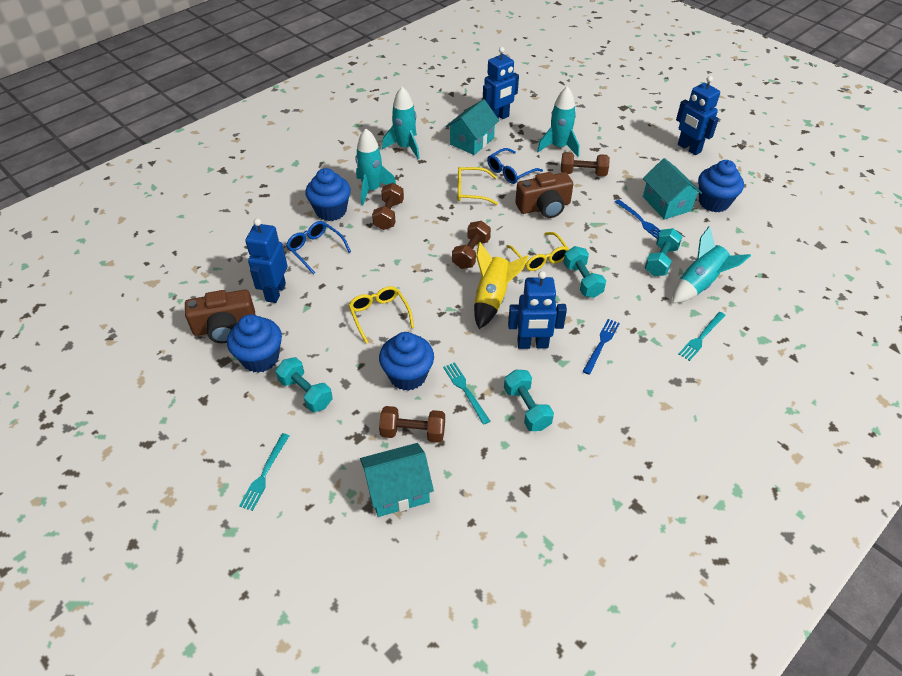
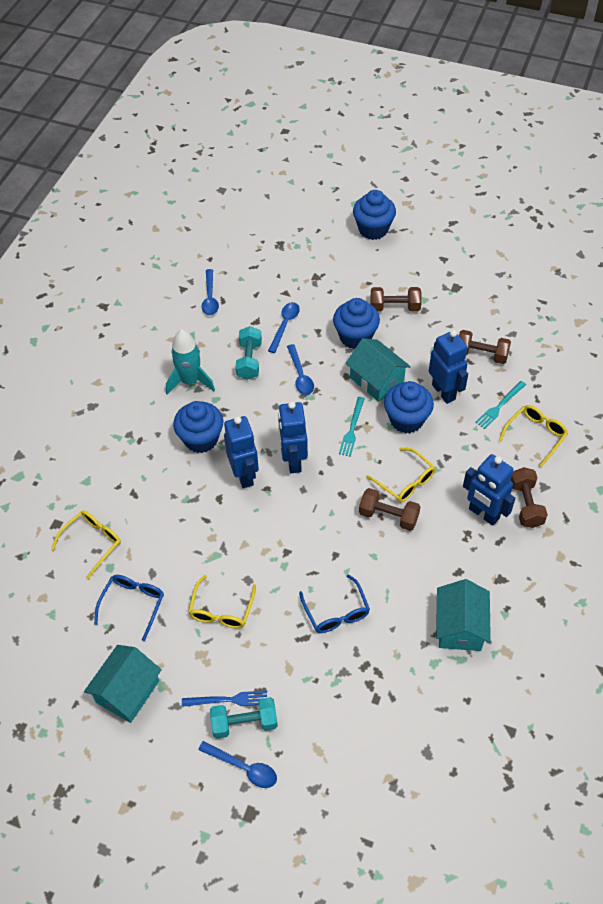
blue fork: [583,319,620,375] [615,199,661,239] = 2 -> [182,691,267,707] = 1
blue spoon: none = 0 -> [198,741,277,788] [202,269,219,315] [268,302,300,353] [287,344,314,395] = 4
brown camera: [185,289,255,343] [515,172,573,218] = 2 -> none = 0
turquoise dumbbell: [275,357,333,412] [504,370,554,431] [563,246,606,298] [645,228,683,276] = 4 -> [210,697,278,739] [236,326,262,380] = 2
turquoise fork: [239,433,289,511] [443,362,490,425] [679,312,726,361] = 3 -> [339,397,365,457] [475,381,526,429] = 2
turquoise rocket: [355,128,396,205] [382,87,420,159] [537,86,579,157] [673,226,751,303] = 4 -> [166,329,215,395] = 1
yellow glasses: [349,286,414,343] [458,167,498,205] [506,232,570,271] = 3 -> [51,510,121,579] [188,575,256,629] [366,448,435,502] [499,405,568,467] = 4
yellow rocket: [474,242,529,329] = 1 -> none = 0

